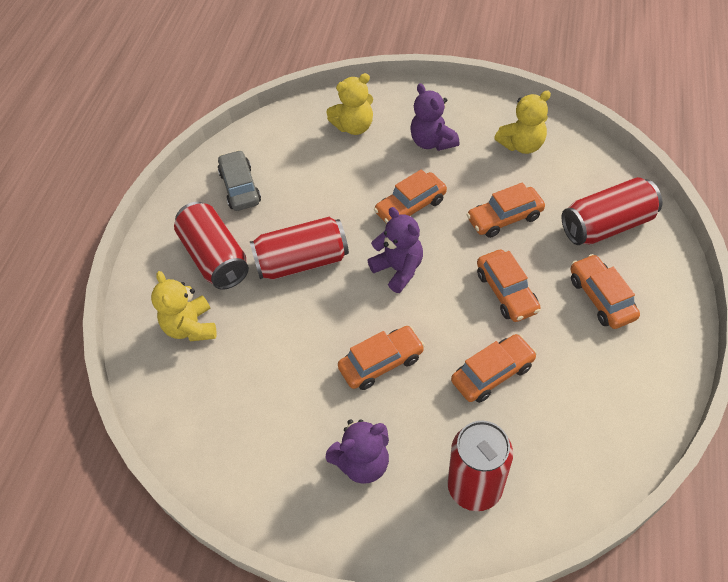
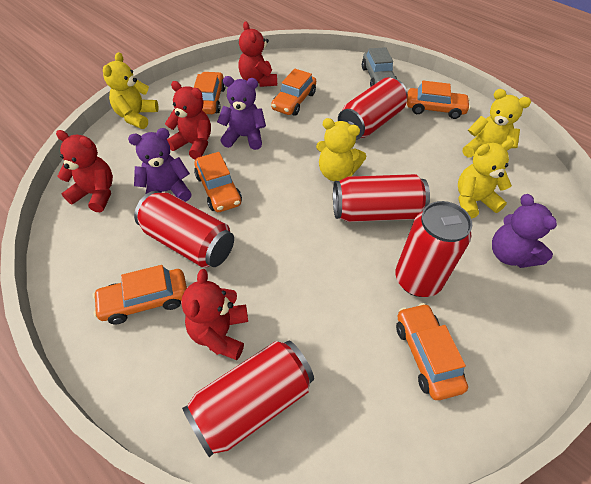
red can: [174,202,249,290] [249,217,349,280] [447,421,513,511] [562,177,662,245] = 4 -> [134,191,234,268] [182,341,314,457] [333,174,430,222] [338,77,407,140] [395,201,472,297] = 5
red teddy bear: none = 0 -> [56,130,113,212] [165,81,211,160] [181,269,248,360] [238,21,277,87] = 4
yellow teddy bear: [151,271,217,341] [326,73,373,135] [494,91,551,154] = 3 -> [103,52,158,129] [316,118,366,181] [458,139,514,219] [463,89,531,157] = 4

